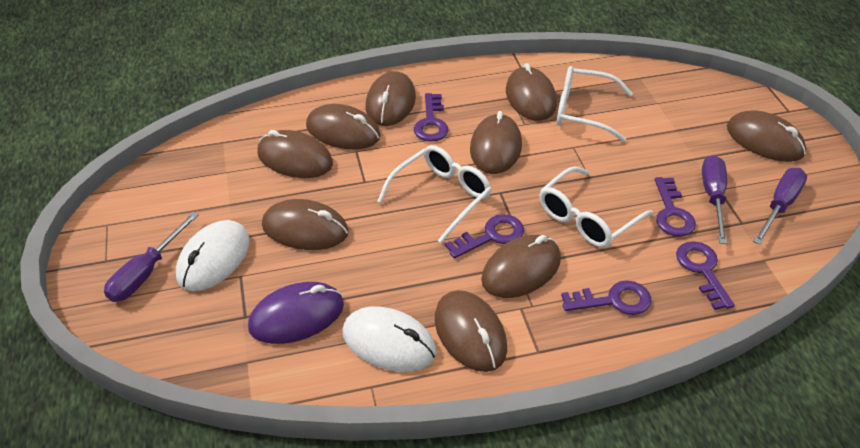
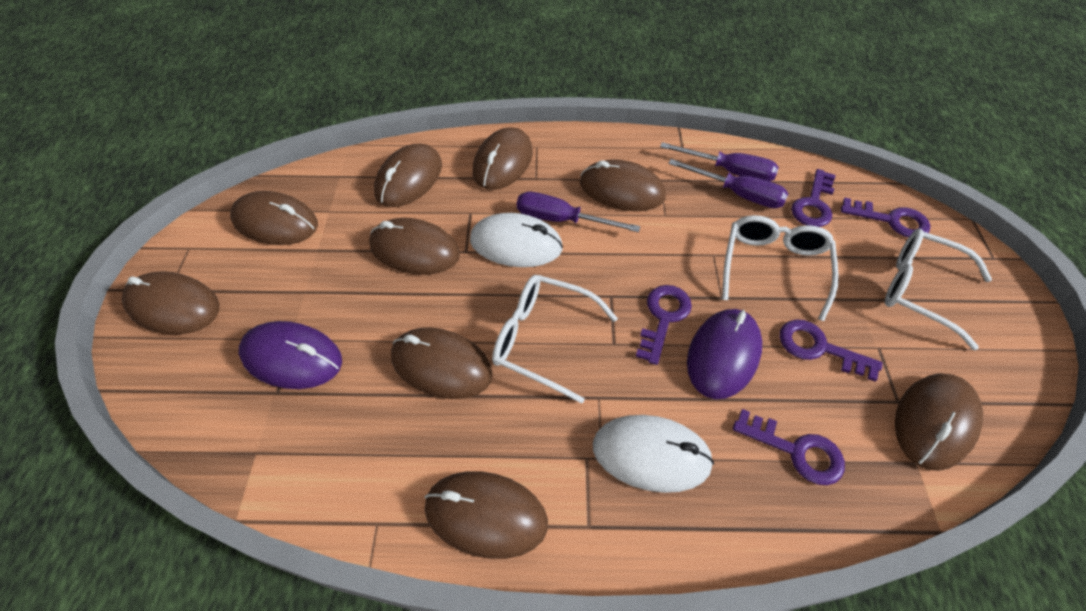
purple mouse: [248,282,344,344] = 1 -> [239,321,342,389] [687,309,762,399] = 2

